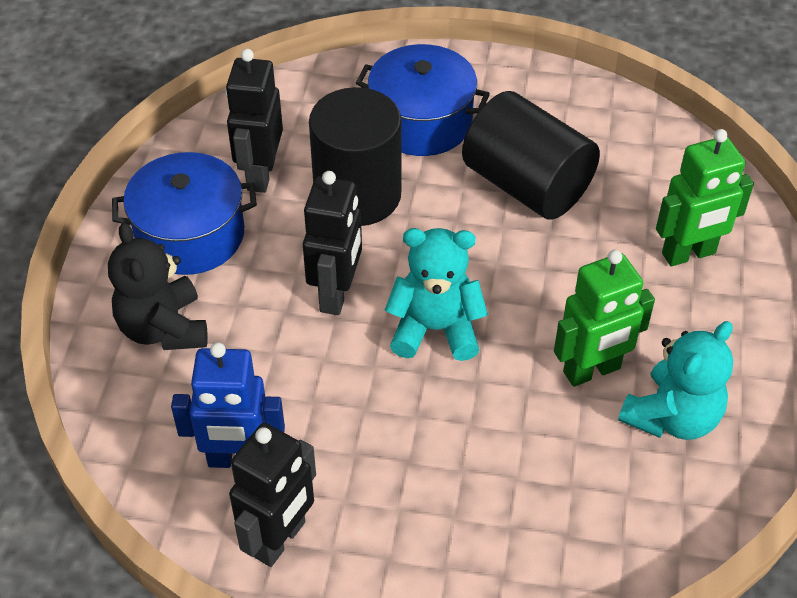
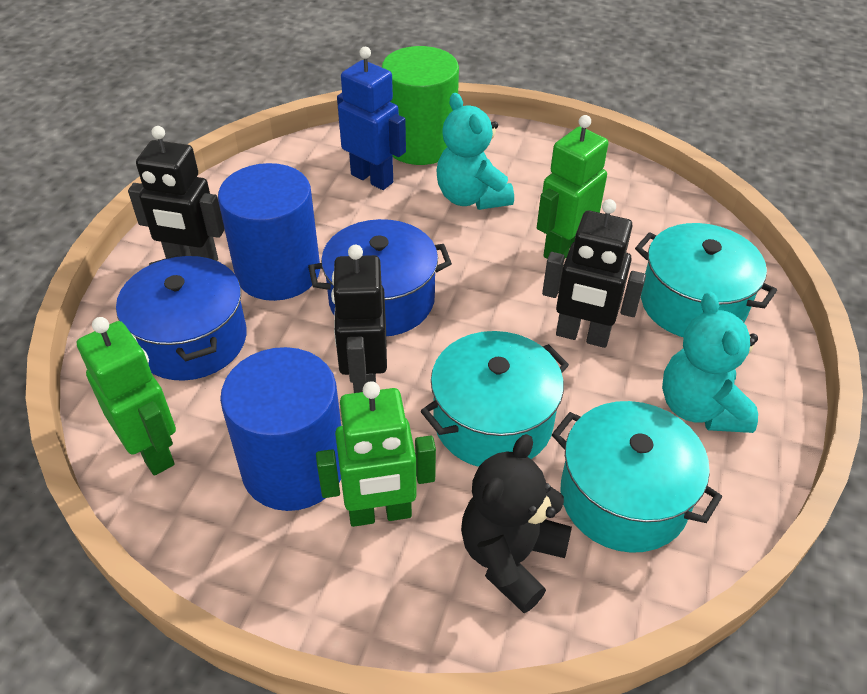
black cylinder: [309,87,402,226] [462,91,600,220] = 2 -> none = 0
blue cylinder: none = 0 -> [218,163,320,301] [220,347,341,511] = 2
green cylinder: none = 0 -> [382,46,459,165] = 1
green robot: [554,250,655,387] [656,129,754,266] = 2 -> [77,317,176,476] [316,381,436,527] [537,115,609,259] = 3
turquoise pot: none = 0 -> [421,331,569,467] [552,401,722,553] [635,223,777,337] = 3

